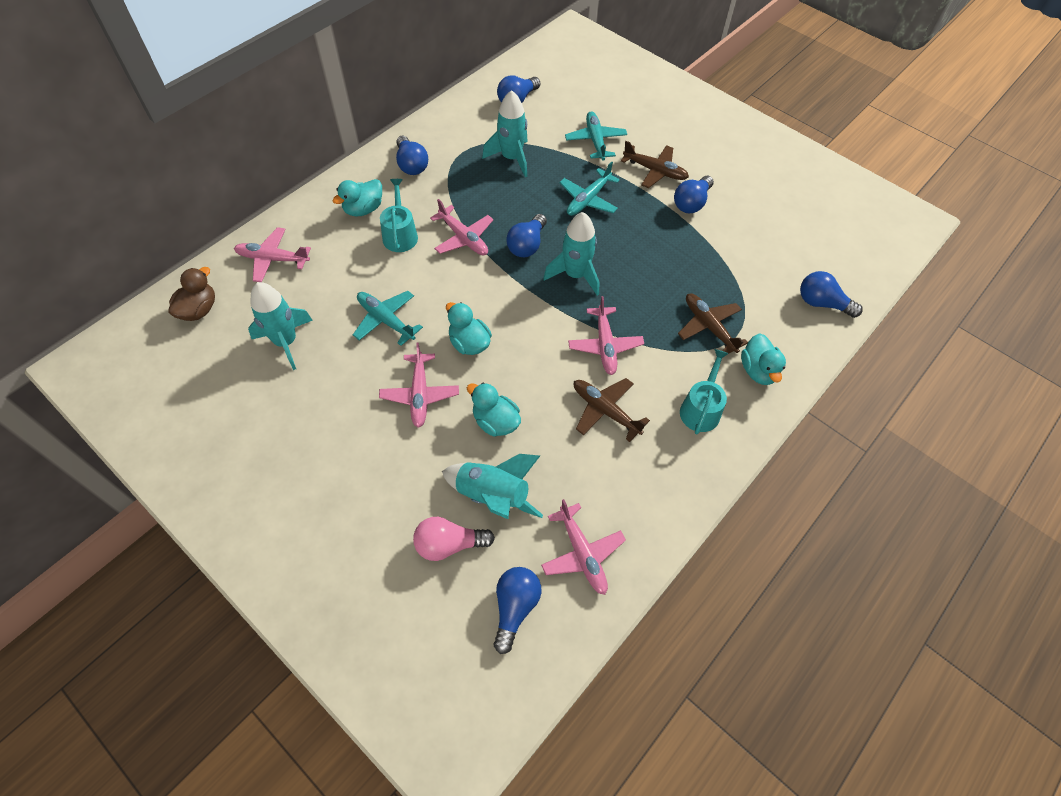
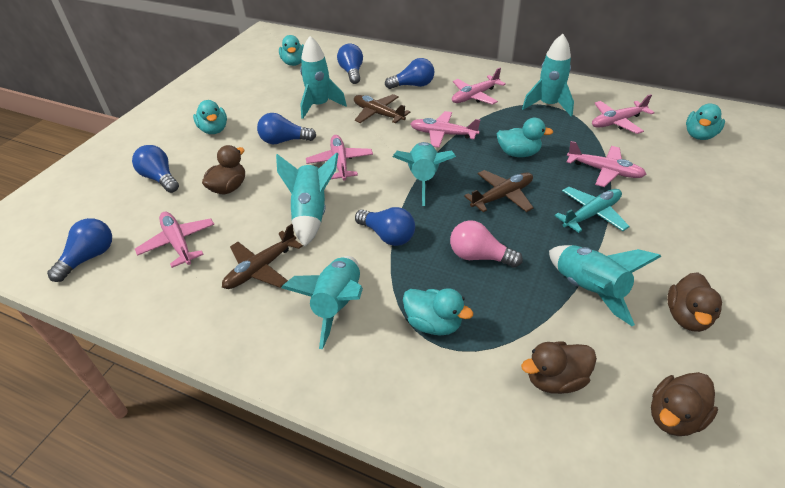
brown duck: [169,267,215,321] = 1 -> [202,145,245,194] [521,341,597,394] [651,372,718,436] [667,272,722,332] = 4
pink plane: [234,227,311,282] [379,343,459,428] [430,199,493,255] [541,499,626,595] [568,296,644,375] = 5 -> [135,212,215,268] [306,135,373,181] [410,111,480,148] [452,68,506,105] [567,141,647,187] [592,94,655,134] = 6
turquoise duck: [332,179,382,217] [446,302,492,355] [467,383,521,437] [741,333,786,385] = 4 -> [193,100,227,134] [279,35,304,66] [403,288,473,335] [497,118,553,157] [686,103,725,140] = 5
turquoise plane: [353,291,423,346] [559,162,620,216] [565,111,627,161] = 3 -> [554,187,630,233] = 1
turquoise rocket: [248,282,313,370] [442,454,543,519] [482,90,528,177] [543,212,599,296] = 4 -> [276,152,338,247] [281,256,363,349] [300,36,347,119] [393,142,456,206] [522,34,574,117] [549,245,661,327] = 6
turquoise watering can: [380,179,418,252] [680,349,729,434] = 2 -> none = 0

